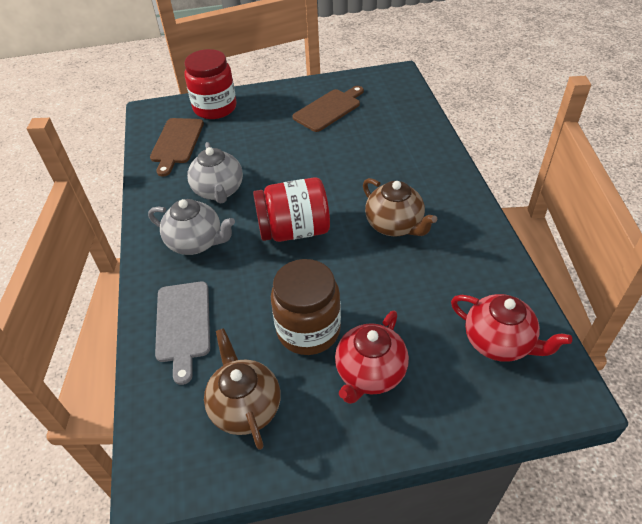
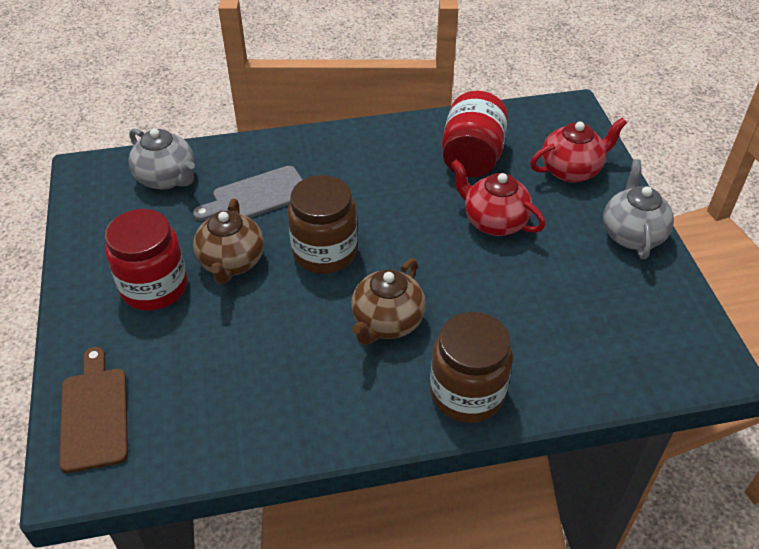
brown cutting board: [150,118,204,177] [292,86,364,132] = 2 -> [59,347,128,473] = 1
brown jar: [271,259,341,355] = 1 -> [288,175,357,274] [430,312,513,423] = 2

